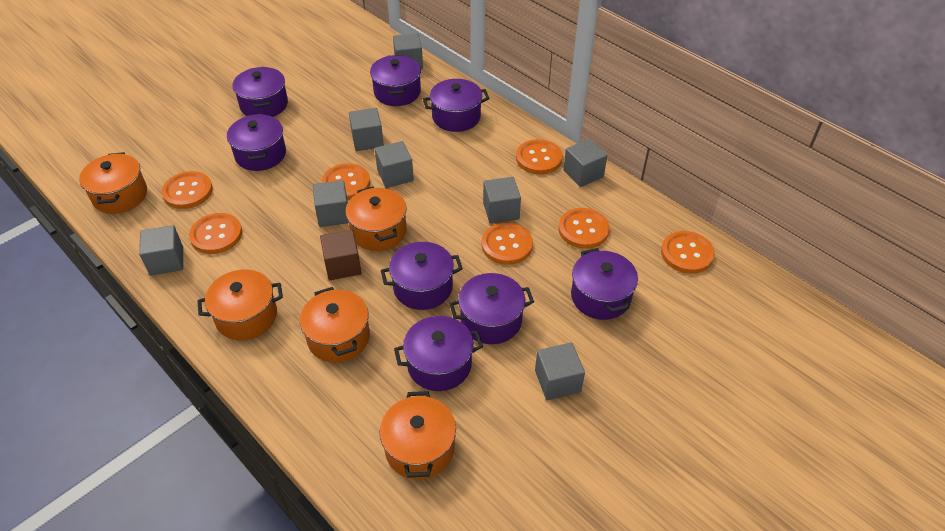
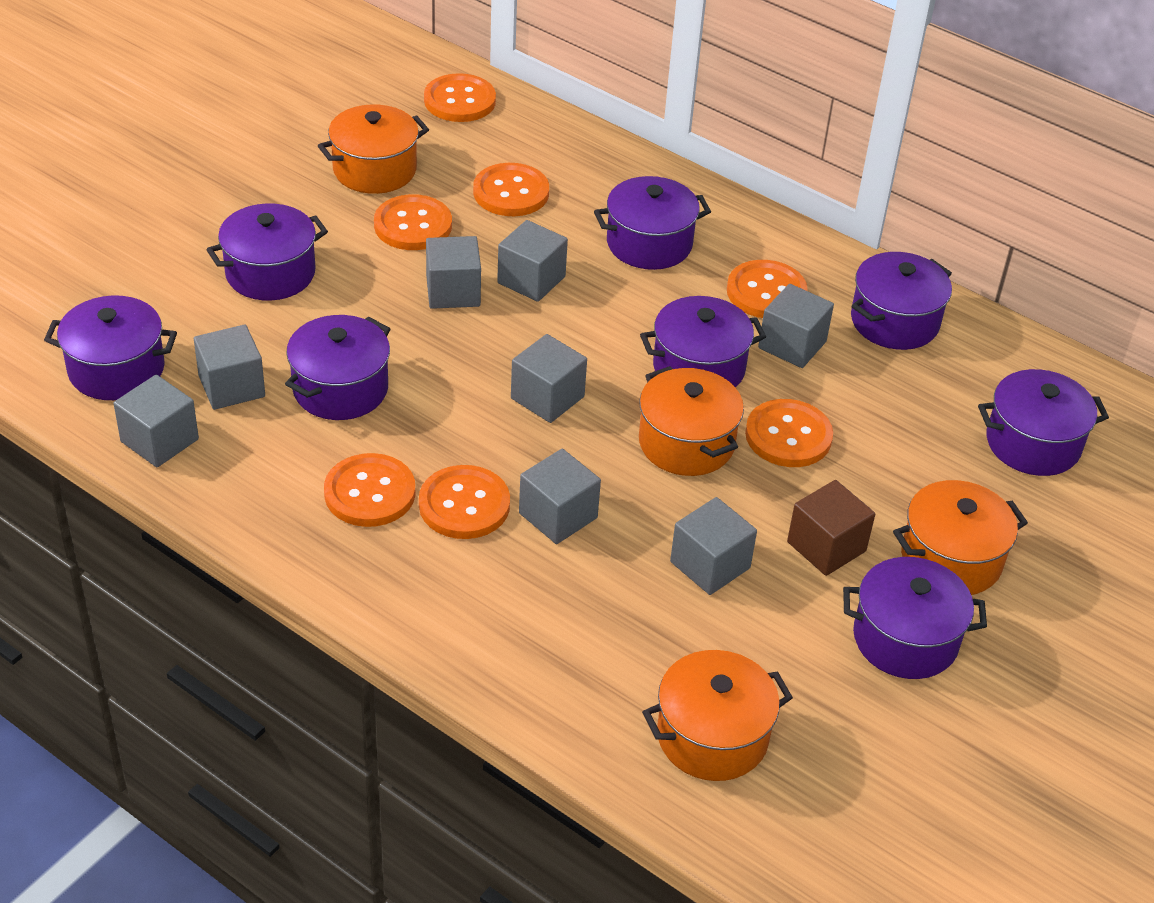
orange pot: [79,152,147,214] [197,269,283,340] [300,287,370,363] [346,186,407,251] [379,391,456,480] = 5 -> [318,104,429,194] [639,366,744,476] [642,650,793,781] [893,480,1028,595] = 4

